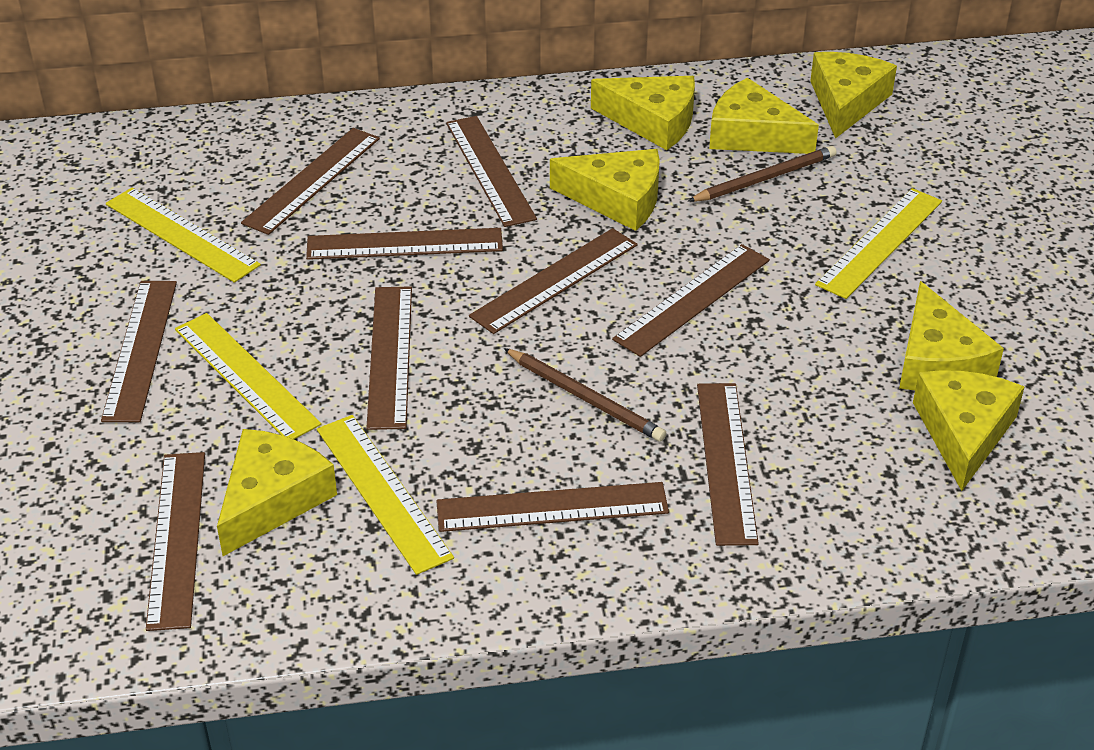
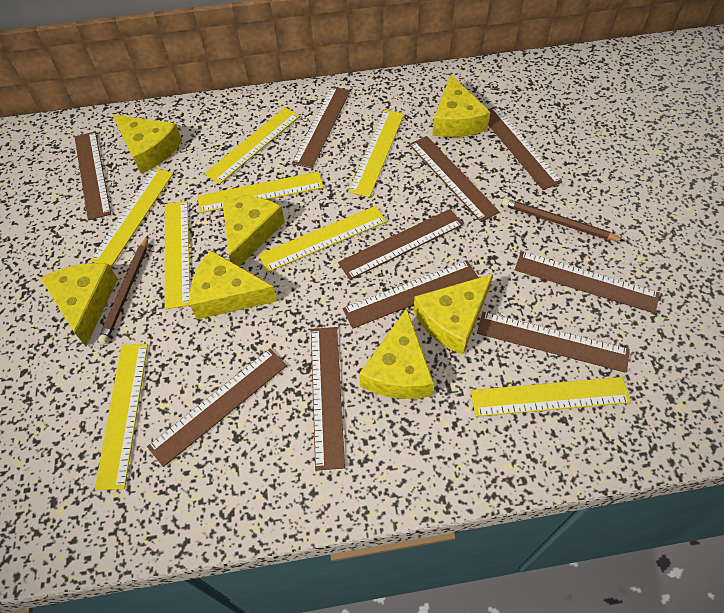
yellow ruler: [106,188,261,283] [175,313,321,439] [317,415,454,575] [815,188,942,299] = 4 -> [90,168,174,267] [95,344,148,490] [165,201,190,309] [197,171,324,213] [204,107,300,184] [258,206,387,272] [348,110,404,197] [471,377,631,417] = 8

